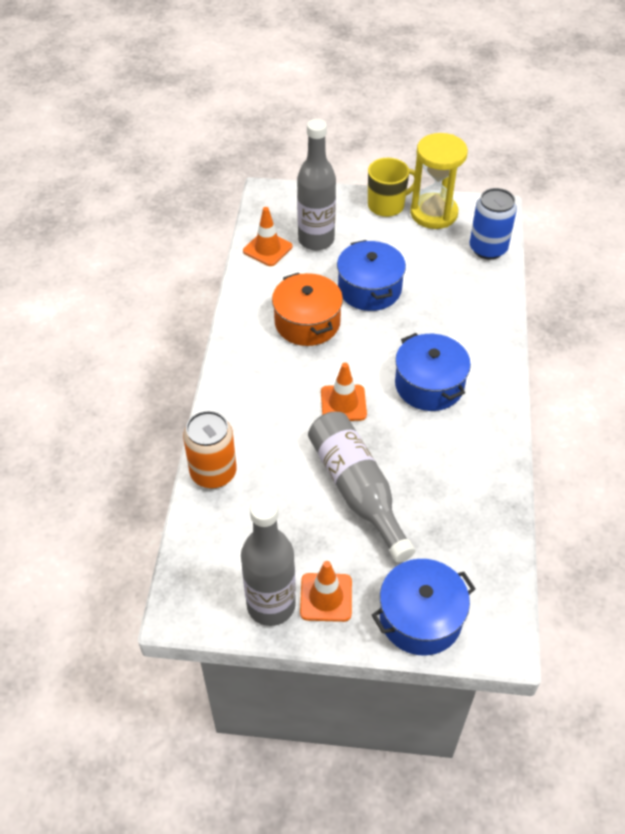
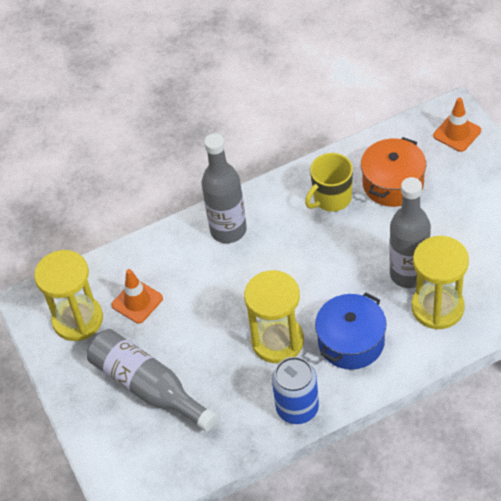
blue pot: [337,240,406,311] [372,559,476,656] [395,333,471,411] = 3 -> [315,293,386,370] = 1
orange can: [183,411,237,489] = 1 -> none = 0
orange traffic cone: [243,207,292,266] [300,561,352,622] [321,363,367,421] = 3 -> [112,269,163,324] [433,98,481,152] = 2
yellow hourglass: [410,133,468,229] = 1 -> [34,250,103,341] [244,270,304,363] [411,236,469,330] = 3

